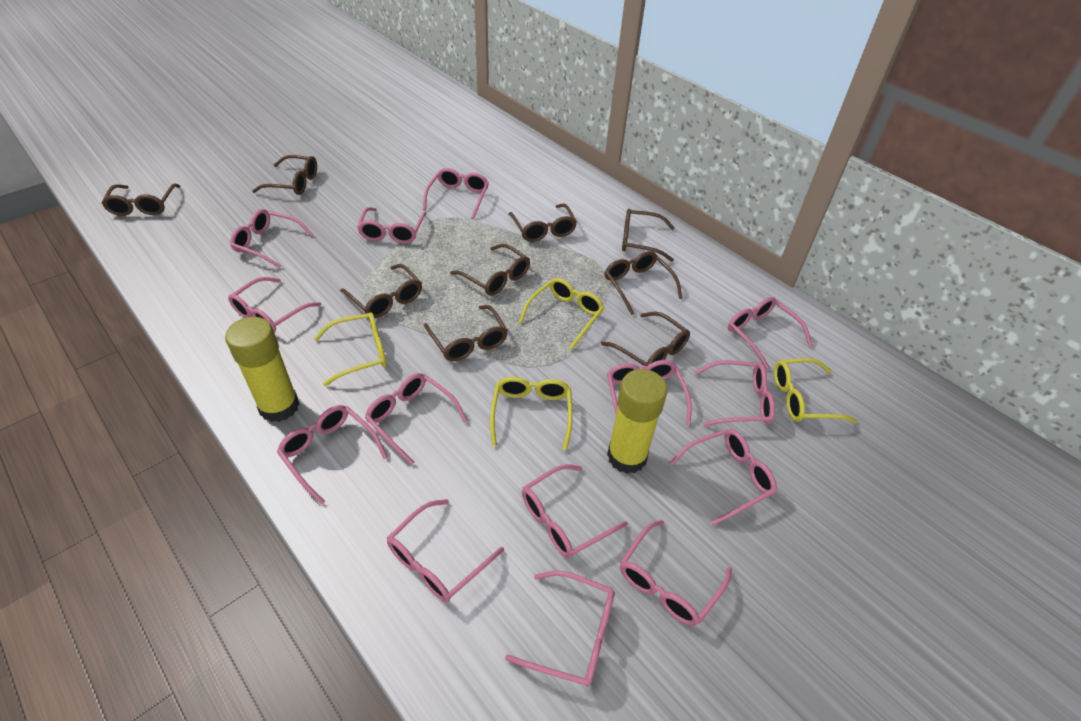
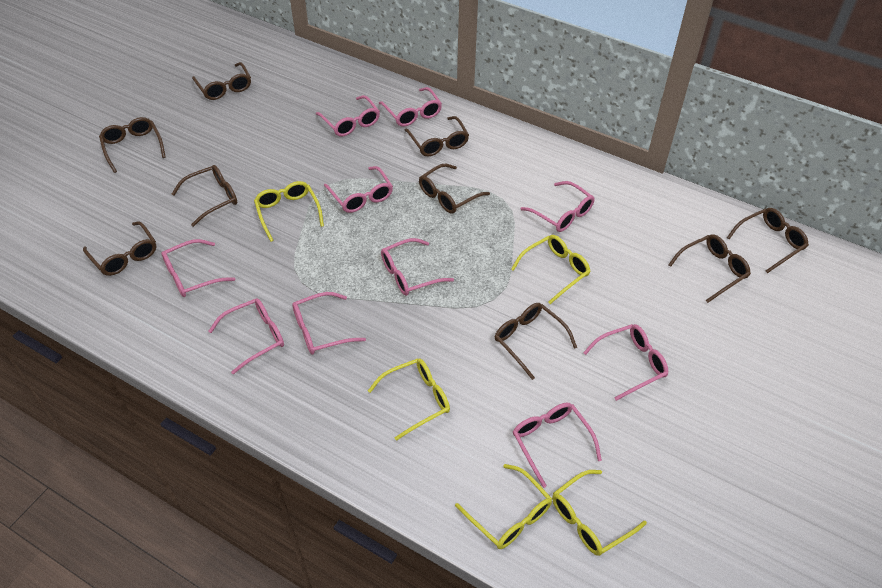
pink glasses: [228,277,321,333] [230,209,313,268] [277,405,388,505] [357,207,426,244] [365,373,468,465] [387,499,504,602] [423,168,489,219] [505,571,615,687] [522,464,628,558] [607,360,692,425] [620,520,732,626] [669,429,777,525] [694,360,775,426] [728,297,812,370] = 14 -> [161,239,235,297] [208,298,284,374] [292,292,366,355] [316,95,380,137] [324,166,393,213] [379,87,442,127] [381,238,454,296] [513,403,602,488] [520,181,595,232] [583,324,668,401] = 10
yellow glasses: [314,312,387,386] [490,377,573,450] [519,278,604,350] [774,358,858,423] = 4 -> [254,181,324,242] [368,358,450,441] [455,464,552,549] [511,235,591,304] [552,470,647,556] = 5
yellow glue stick: [225,317,299,422] [607,369,668,474] = 2 -> none = 0

